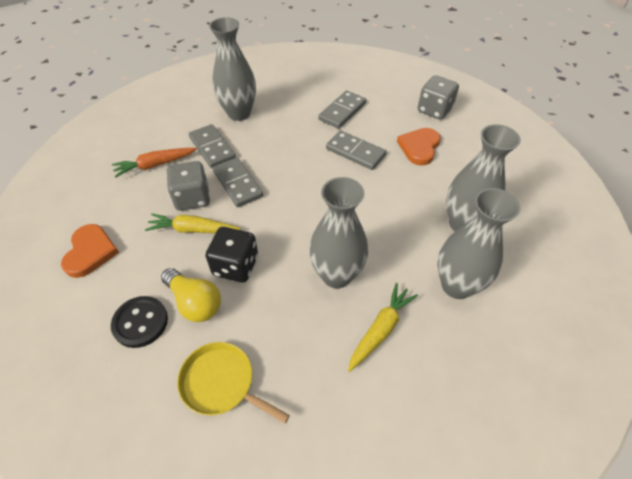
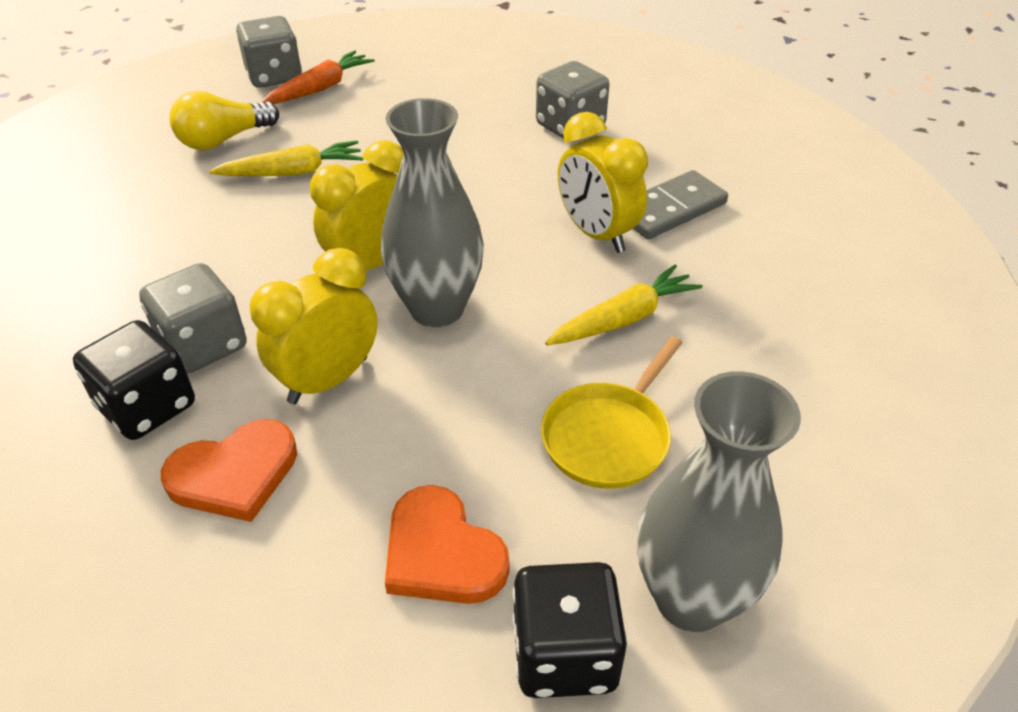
black button: [111,296,168,348] = 1 -> none = 0
black dice: [205,227,258,283] = 1 -> [73,320,195,440] [512,562,627,698] = 2
grey dice: [166,161,210,211] [418,75,459,120] = 2 -> [139,263,247,373] [236,16,302,88] [536,61,610,139] = 3
grey domino: [189,124,236,168] [212,157,263,207] [318,90,366,129] [326,130,386,170] = 4 -> [633,170,728,239] = 1
grey vase: [209,17,256,121] [309,177,368,288] [437,188,520,299] [446,124,521,231] = 4 -> [381,98,484,327] [637,371,801,632] = 2
yellow clock: none = 0 -> [250,248,378,404] [310,140,403,270] [558,112,648,253] = 3

